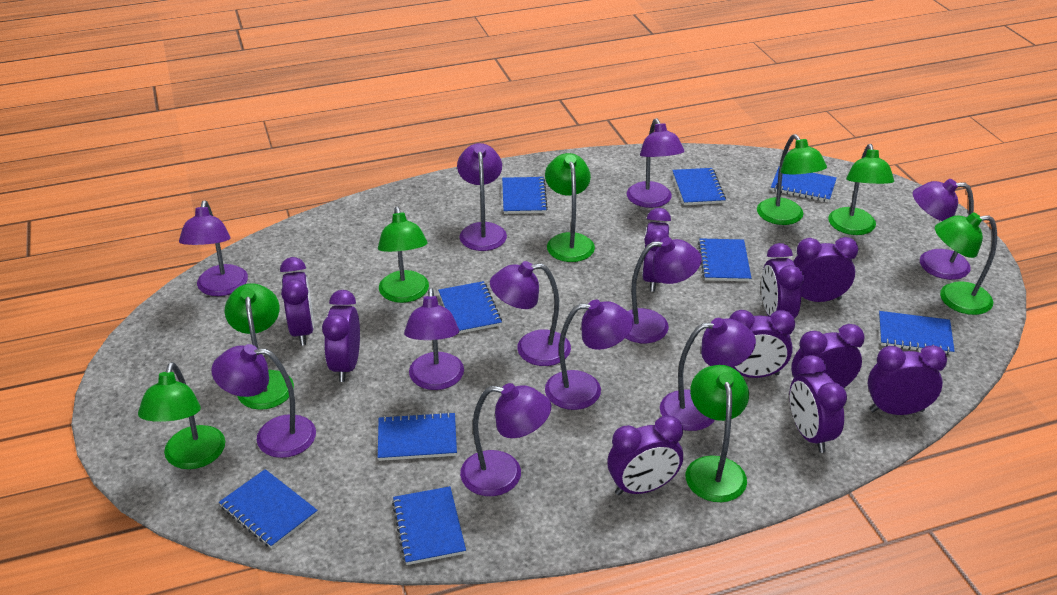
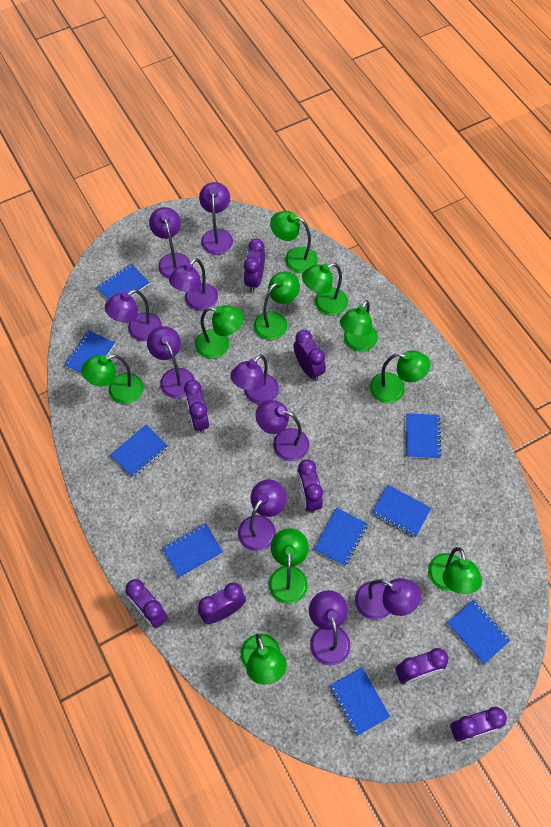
green lamp: [138,362,225,469] [225,283,294,410] [378,206,429,303] [545,153,595,262] [686,365,749,502] [757,134,827,225] [828,144,894,235] [935,212,997,315] = 8 -> [81,354,144,404] [195,305,243,359] [241,634,287,684] [254,271,300,340] [269,528,309,604] [270,211,318,273] [302,263,348,316] [340,300,378,352] [370,350,430,403] [428,547,482,594] = 10
purple clock: [280,257,314,346] [322,290,360,382] [607,415,683,496] [642,208,671,292] [729,310,795,378] [761,243,804,319] [790,355,847,453] [791,324,865,388] [793,237,858,302] [868,345,947,415] = 10 -> [125,579,168,628] [184,380,209,434] [198,582,246,624] [244,238,265,292] [294,330,326,381] [297,459,323,513] [395,648,448,684] [450,707,507,742] = 8
purple lamp: [179,200,248,296] [211,344,316,458] [404,288,464,390] [457,143,507,251] [460,383,551,496] [490,261,571,366] [545,300,633,410] [626,237,702,343] [627,118,684,208] [660,318,756,431] [913,179,974,280] = 11 -> [105,289,162,341] [147,326,195,399] [149,207,190,279] [169,258,218,311] [199,182,233,255] [230,354,279,404] [238,480,287,551] [256,400,309,461] [309,590,350,666] [355,578,421,620] = 10

